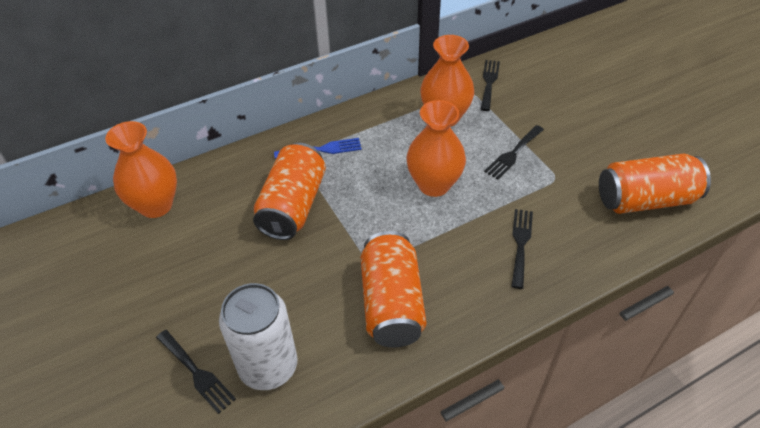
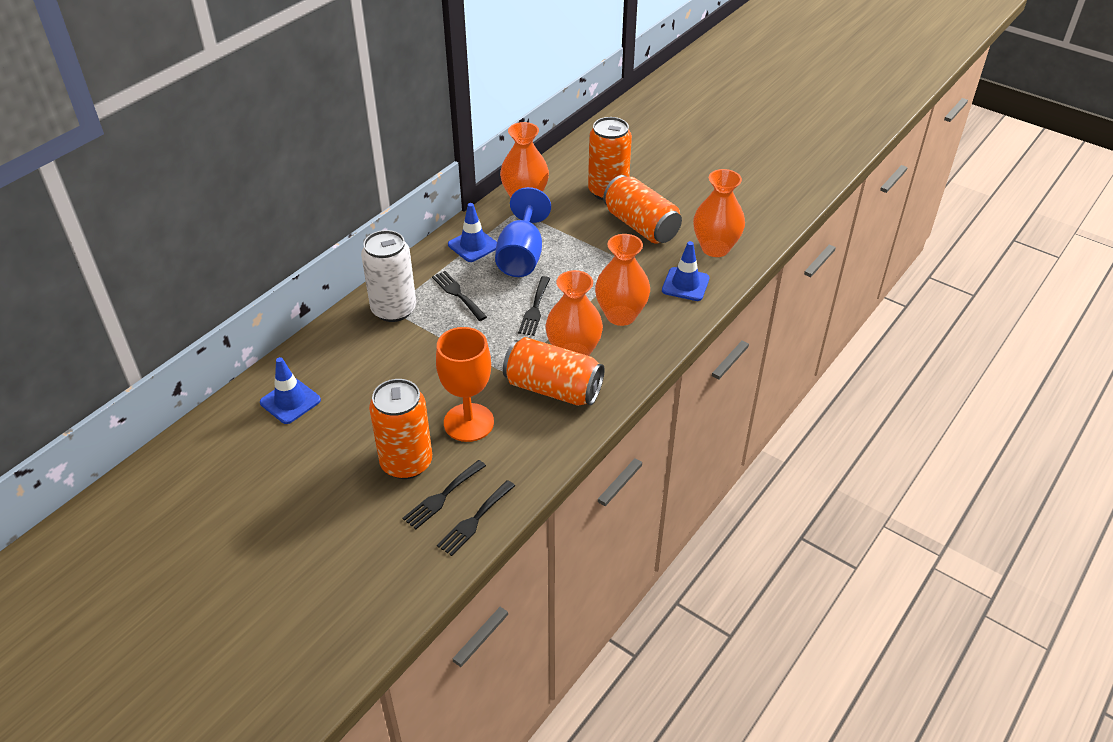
blue fork: [274,138,362,159] = 1 -> none = 0
blue goblet: none = 0 -> [495,187,551,277] = 1
blue traffic cone: none = 0 -> [260,357,321,424] [448,203,497,262] [662,241,710,301] = 3
orange can: [253,143,326,240] [361,231,426,347] [599,153,711,214] = 3 -> [369,379,432,479] [503,337,605,406] [588,117,632,200] [603,175,682,244] = 4
orange goblet: none = 0 -> [436,327,494,442] = 1
orange vase: [105,121,177,218] [406,100,466,197] [420,35,474,127] = 3 -> [500,122,549,198] [545,270,603,356] [595,234,650,326] [693,169,745,257] = 4

